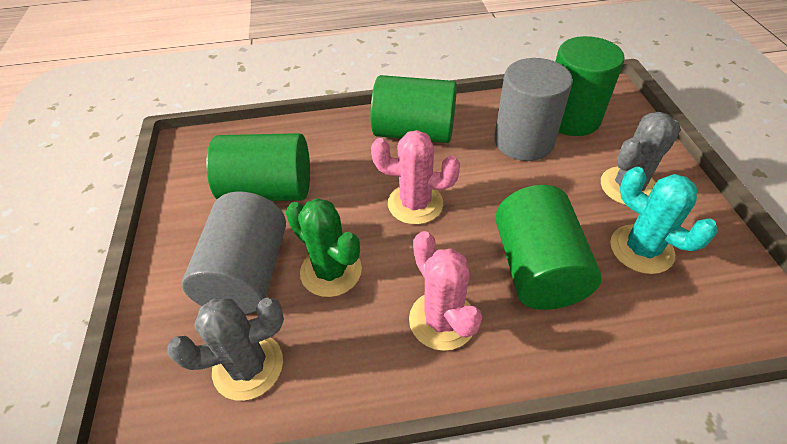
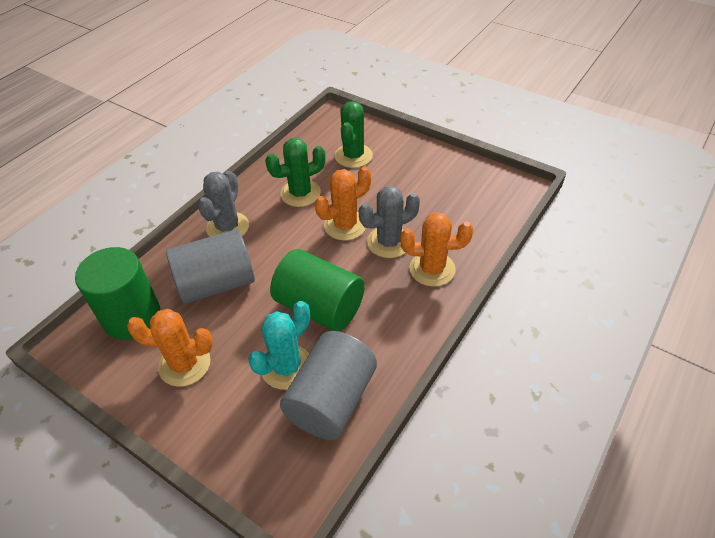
green cactus: [286,198,362,297] = 1 -> [265,138,326,207] [335,101,373,168] = 2
green cylinder: [206,133,310,201] [370,75,457,143] [495,185,602,310] [555,36,625,136] = 4 -> [75,247,160,340] [270,249,365,331] = 2
orange cactus: none = 0 -> [127,309,213,387] [315,167,371,240] [400,212,473,287] = 3
pink cactus: [371,130,460,224] [409,231,482,351] = 2 -> none = 0

